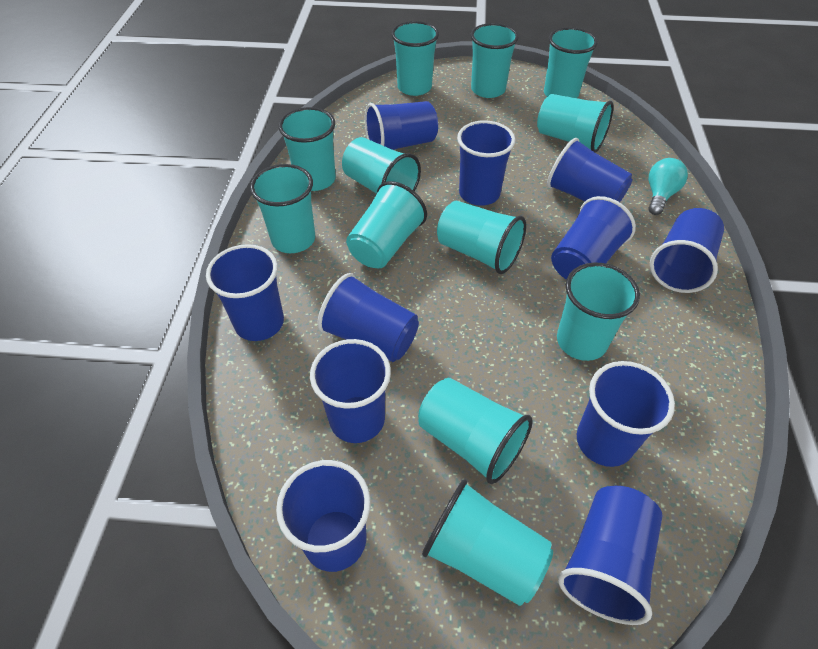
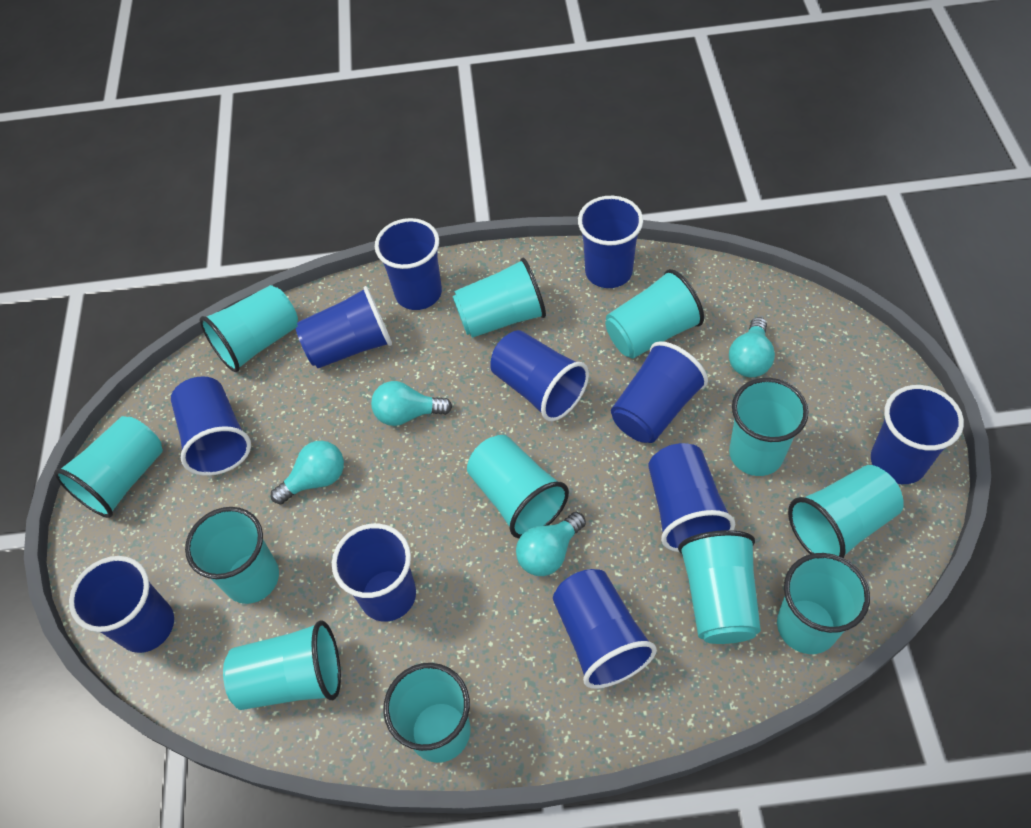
turquoise light bulb: [648,158,688,215] = 1 -> [271,441,344,505] [371,381,452,426] [516,512,586,576] [729,317,775,377] = 4

